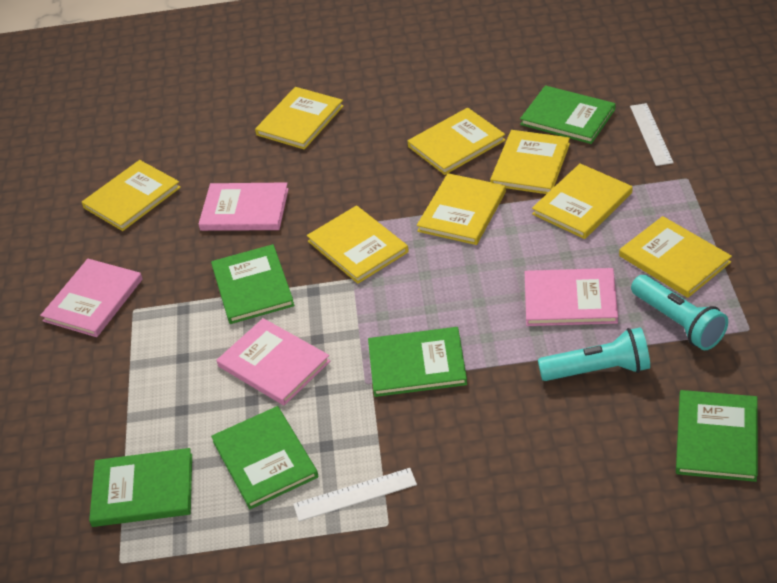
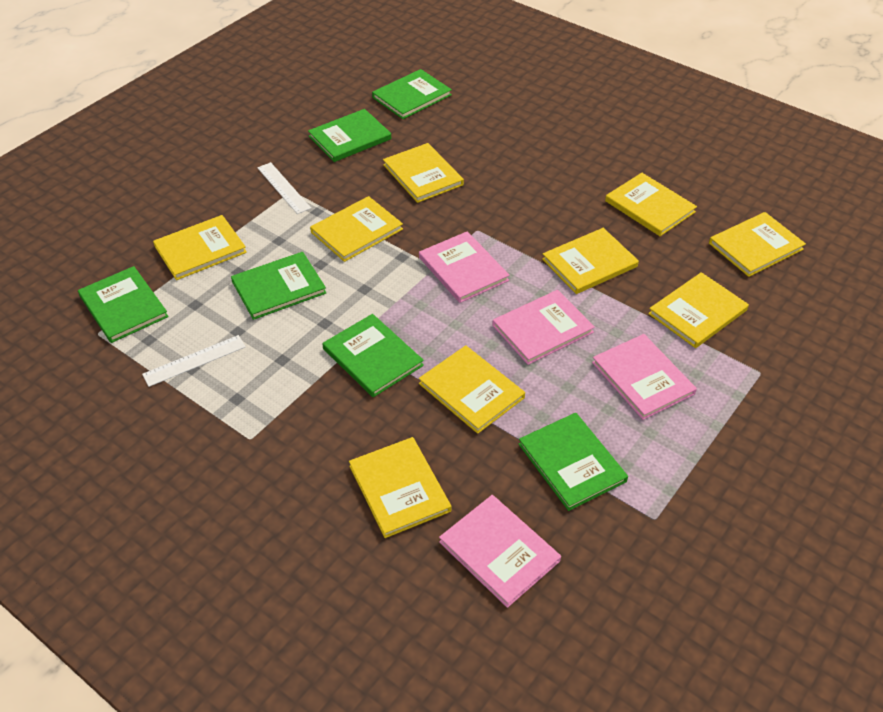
turquoise flashlight: [538,327,650,381] [631,275,728,350] = 2 -> none = 0
yellow book: [82,160,181,231] [255,87,344,150] [307,205,409,284] [407,108,506,175] [417,173,506,245] [490,130,570,194] [532,163,633,239] [619,216,732,298] = 8 -> [153,215,247,280] [310,196,403,262] [349,437,451,538] [383,143,464,203] [419,345,525,434] [542,228,639,294] [605,173,697,236] [648,272,749,348] [709,212,806,277] = 9

